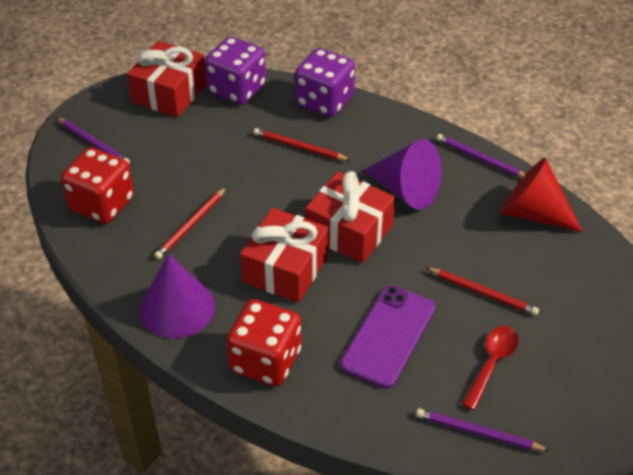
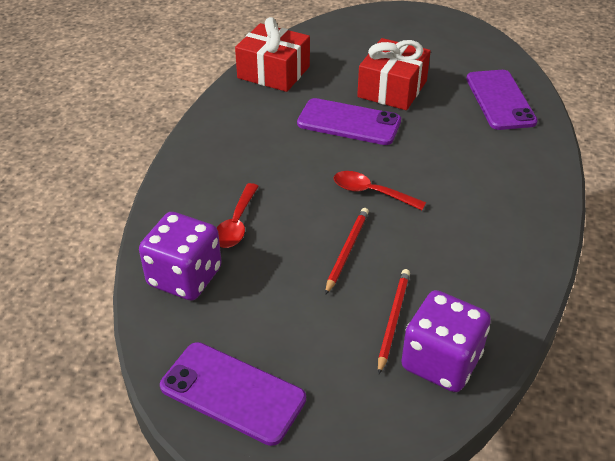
purple cone: [139,254,215,339] [363,139,442,210] = 2 -> none = 0
purple pencil: [56,117,130,164] [416,408,550,451] [436,134,526,178] = 3 -> none = 0
purple phone: [340,285,435,389] = 1 -> [160,342,306,446] [297,98,401,145] [466,70,538,130] = 3
red cone: [500,158,583,232] = 1 -> none = 0
red dice: [61,147,134,224] [226,299,301,386] = 2 -> none = 0
red gift: [127,41,207,117] [240,208,329,303] [305,171,395,263] = 3 -> [235,17,310,92] [357,38,431,110] = 2
red pencil: [154,187,227,259] [253,128,351,161] [425,267,539,315] = 3 -> [325,208,369,295] [378,269,410,375] = 2
red spoon: [462,326,518,410] = 1 -> [217,183,259,248] [334,171,426,210] = 2

